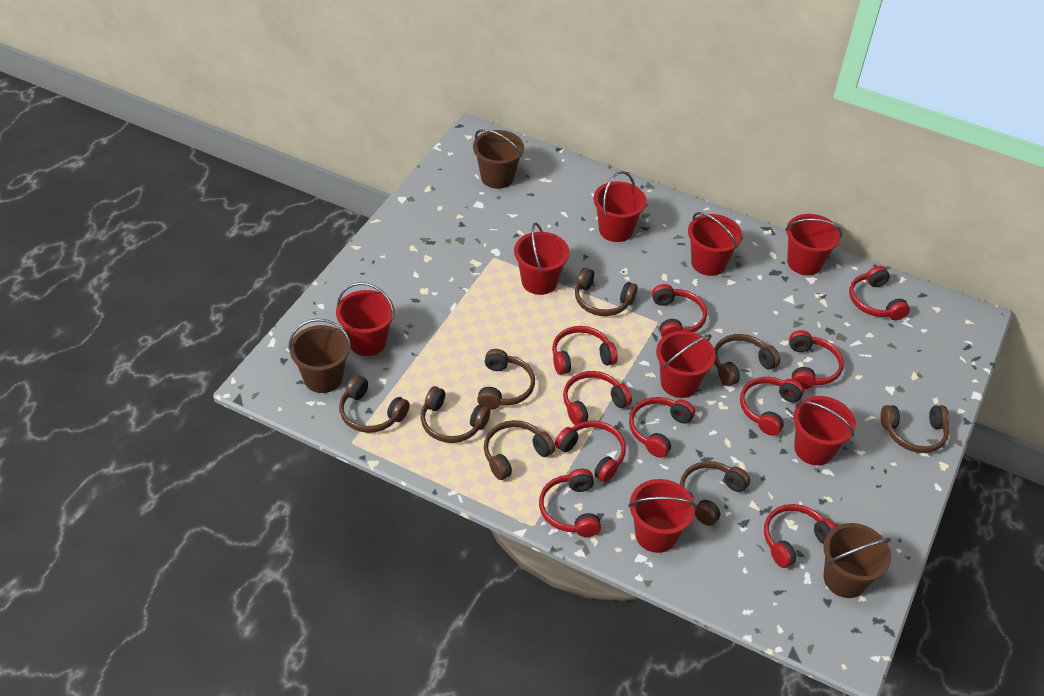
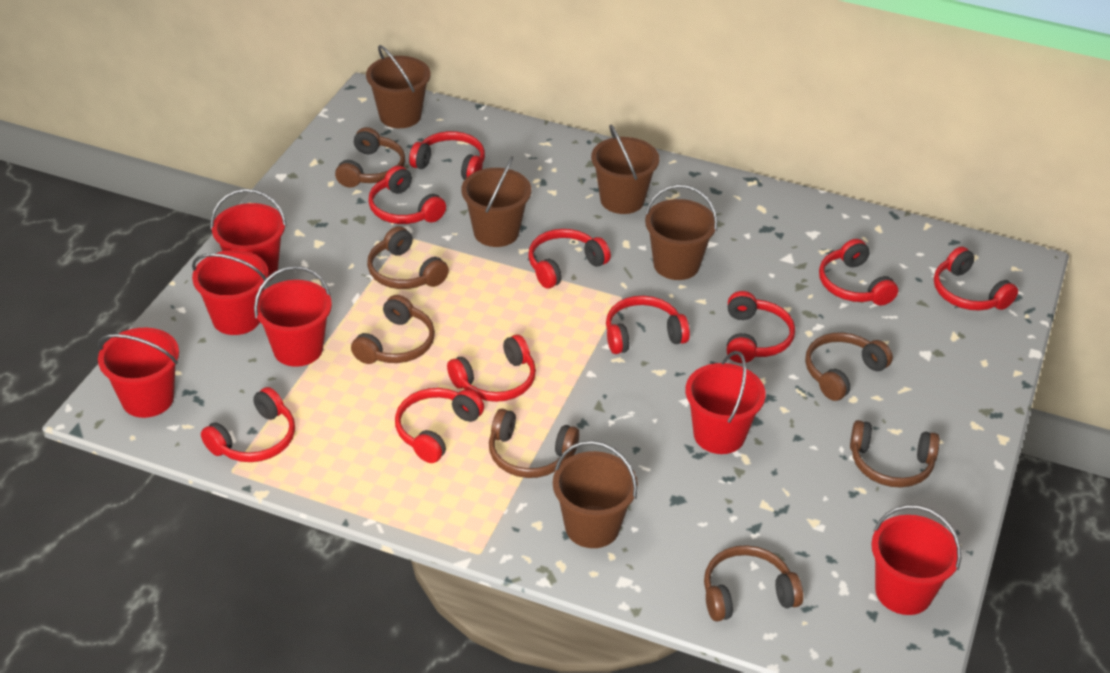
brown bucket: [288,319,351,393] [473,129,524,189] [824,523,891,598] = 3 -> [366,45,430,128] [462,156,531,247] [553,441,638,548] [591,125,659,214] [645,184,718,280] = 5
brown headphones: [339,375,410,433] [421,386,490,443] [477,349,535,410] [484,420,555,480] [575,268,638,316] [680,461,750,526] [714,334,780,386] [880,405,949,453] = 8 -> [335,127,406,188] [351,295,435,364] [367,226,449,289] [489,409,580,478] [704,545,803,621] [805,332,893,401] [850,420,940,488] = 7
red bucket: [336,282,395,356] [514,223,569,295] [593,171,647,242] [628,479,697,553] [656,331,716,398] [688,212,742,276] [785,214,842,275] [794,396,856,465] = 8 -> [98,328,179,418] [192,250,268,335] [210,189,287,281] [254,266,332,367] [685,351,766,454] [871,505,961,615] = 6

